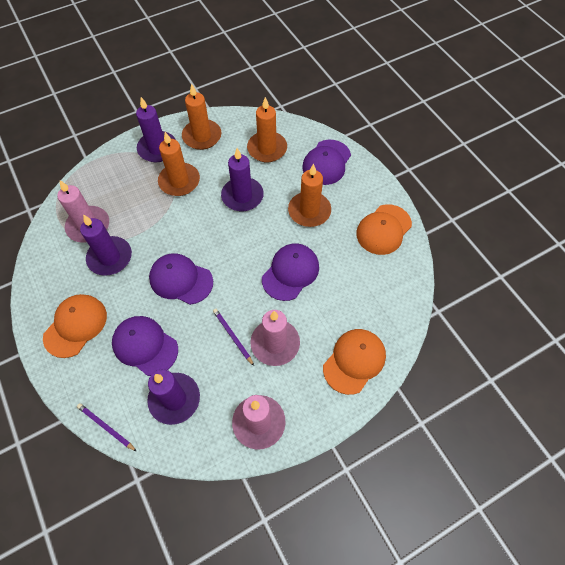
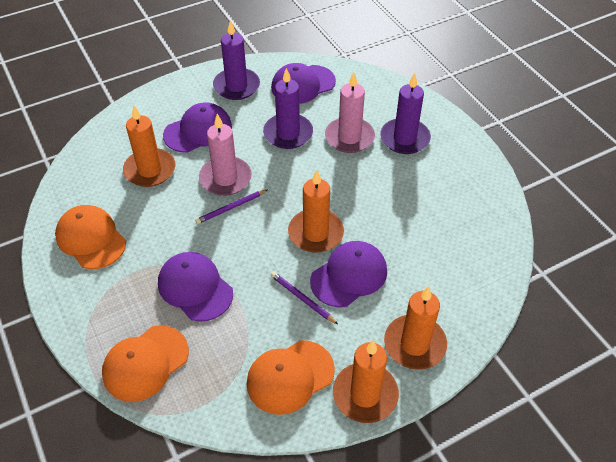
pink candle: [57,180,109,243] [232,395,286,450] [250,310,300,366] = 3 -> [199,114,252,196] [325,72,375,153] = 2
purple candle: [80,215,132,276] [136,97,176,162] [147,369,200,425] [221,148,264,211] = 4 -> [213,21,260,100] [263,68,313,149] [380,73,431,154] = 3

